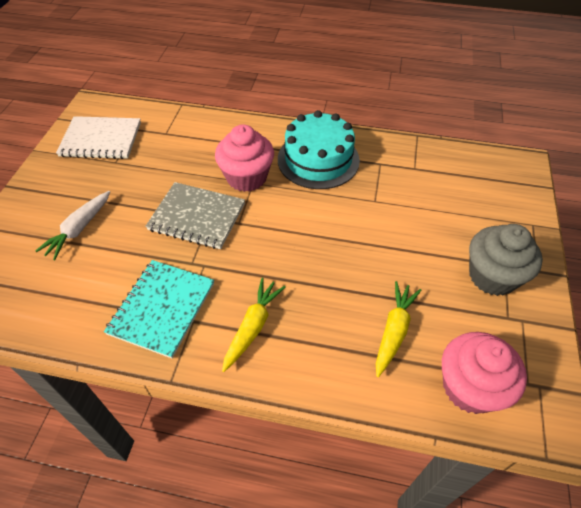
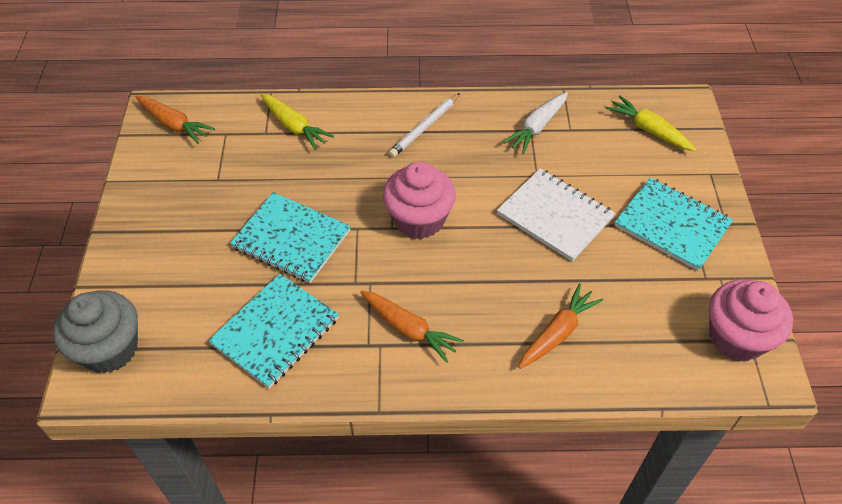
grey notebook: [145,182,245,249] = 1 -> none = 0
orange carrot: none = 0 -> [136,96,215,144] [360,290,464,363] [519,283,604,369] = 3
turquoise cake: [278,110,360,189] = 1 -> none = 0
turquoise notebook: [104,260,214,358] = 1 -> [208,274,339,389] [230,192,351,283] [614,177,733,271] = 3
white pencil: none = 0 -> [389,93,460,157] = 1

